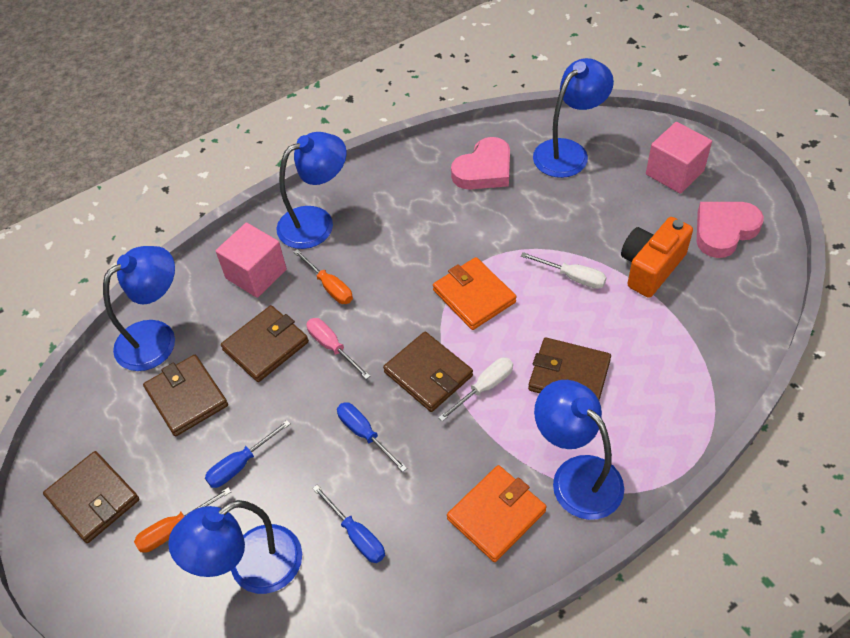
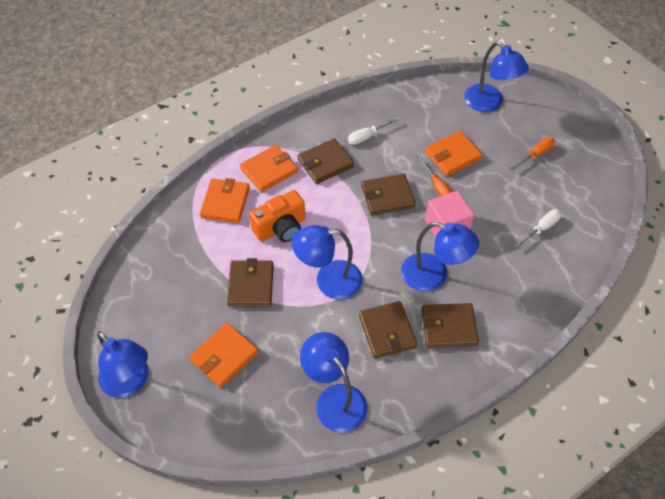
blue screwdriver: [205,420,291,488] [312,485,385,563] [337,402,407,472] = 3 -> none = 0
orange wallet: [433,257,516,330] [447,465,547,562] = 2 -> [189,323,258,388] [200,178,250,223] [240,145,298,192] [425,131,483,176] = 4
pink cube: [216,223,287,298] [646,122,712,194] = 2 -> [425,190,474,237] = 1
pink heart: [451,137,510,190] [697,202,764,258] = 2 -> none = 0
pink screwdriver: [306,318,370,379] = 1 -> none = 0

